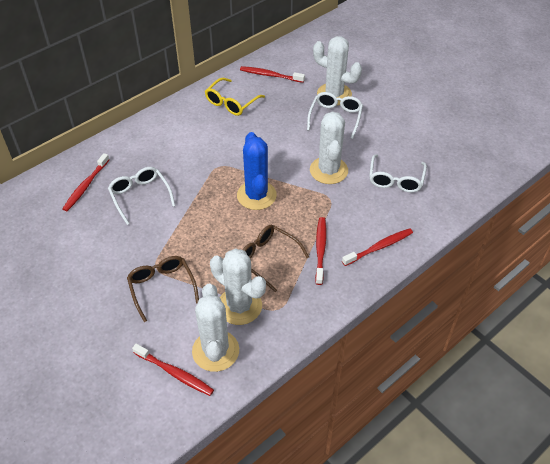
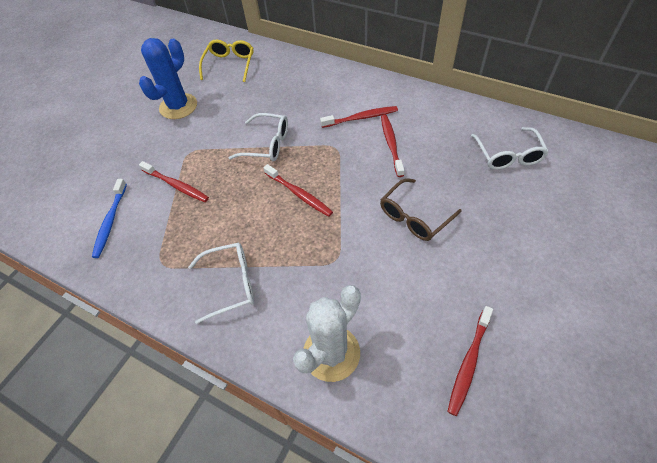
blue toothbrush: none = 0 -> [92,179,127,258] = 1
brown glasses: [127,256,199,322] [242,225,309,292] = 2 -> [380,178,462,241] = 1
white cactus: [192,284,239,372] [210,248,266,325] [310,111,348,184] [313,36,362,106] = 4 -> [293,285,361,382] = 1

